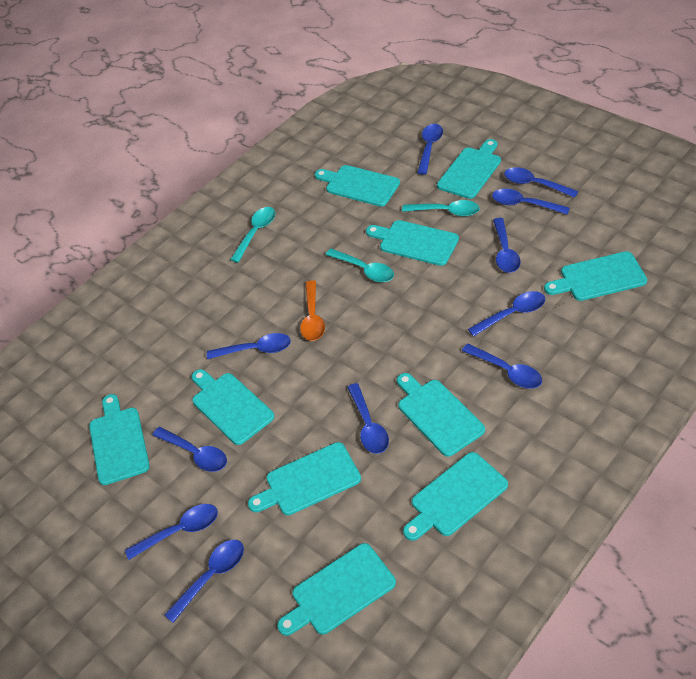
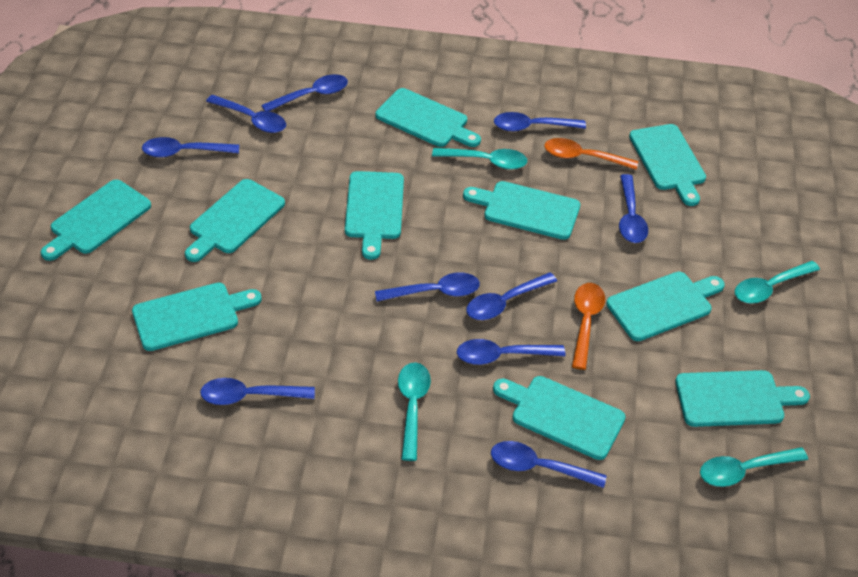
blue spoon: [125,504,218,560] [152,427,227,472] [164,540,244,623] [207,333,291,359] [347,383,389,454] [417,124,443,175] [462,344,542,389] [468,291,545,336] [492,189,570,215] [493,218,521,273] [504,167,578,198] = 11 -> [142,137,239,158] [200,378,315,405] [206,95,286,133] [261,74,348,111] [375,273,480,302] [457,339,566,365] [466,272,557,320] [491,441,607,488] [494,112,586,132] [619,174,648,243] = 10
orange spoon: [300,280,325,341] = 1 -> [544,138,638,170] [572,283,605,370] = 2
turquoise spoon: [230,207,275,263] [326,248,394,282] [402,200,480,216] = 3 -> [398,362,431,461] [432,148,528,170] [700,447,808,487] [735,261,820,304] = 4

